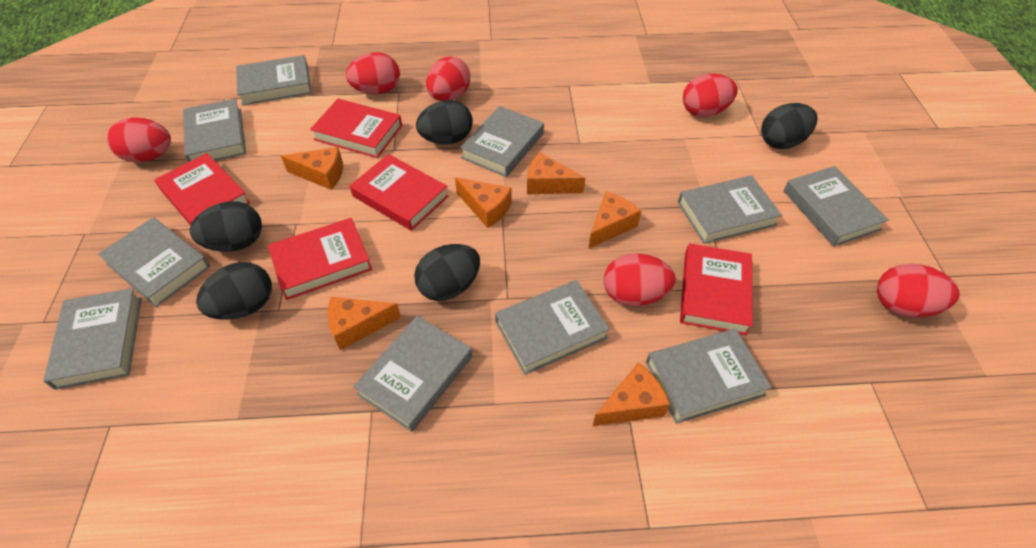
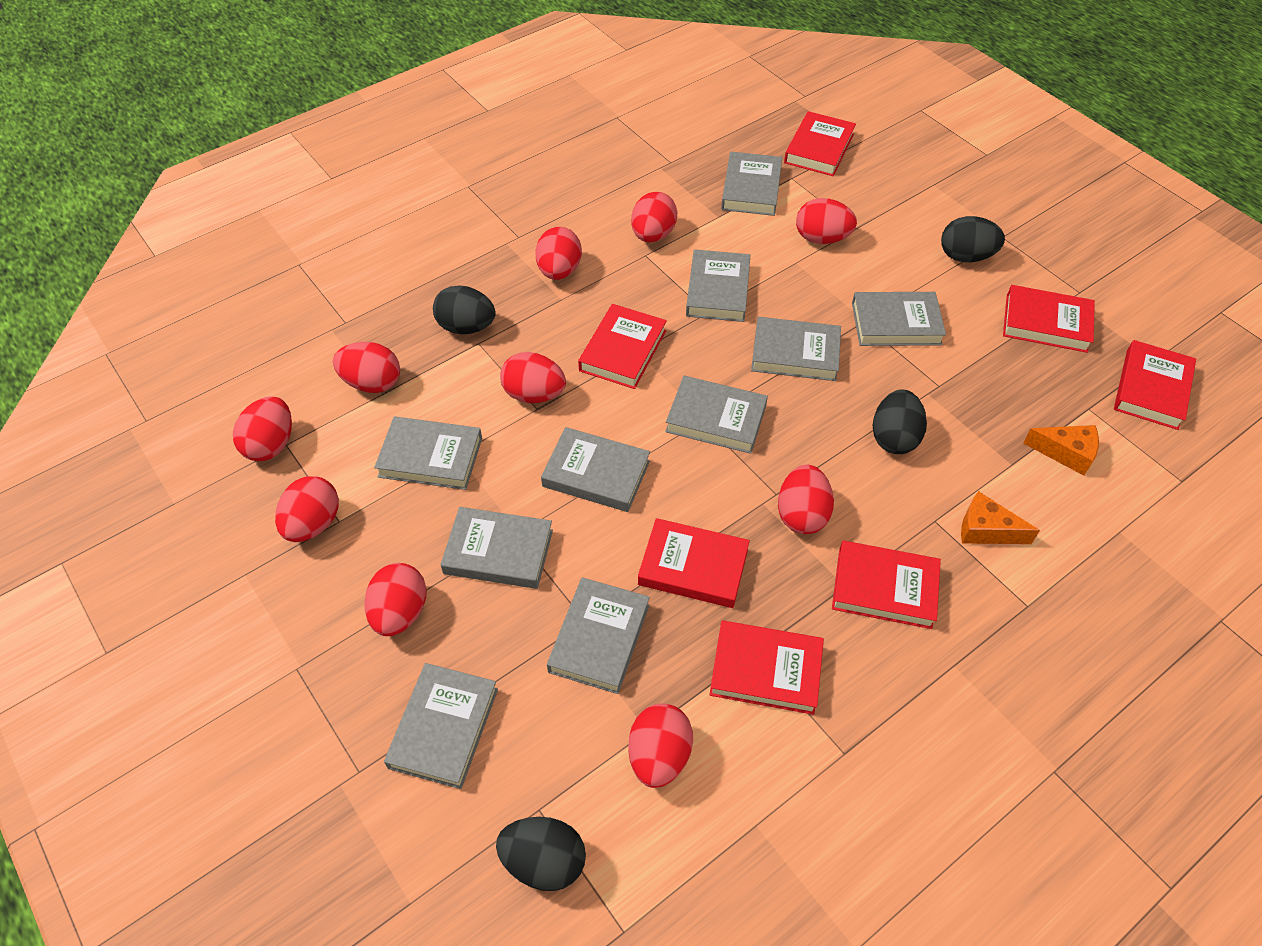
black egg: [190,201,262,252] [196,262,272,320] [414,244,480,301] [416,100,473,144] [761,103,818,149] = 5 -> [433,285,496,334] [496,817,586,891] [873,389,927,454] [941,216,1005,262] = 4
orange cheese: [281,147,343,190] [328,297,401,350] [455,177,512,228] [527,153,585,194] [588,191,641,249] [593,362,670,426] = 6 -> [961,491,1040,544] [1023,425,1099,476] = 2
red book: [154,153,250,225] [268,218,372,300] [310,99,402,158] [350,154,449,231] [680,243,753,335] = 5 -> [578,304,667,389] [638,518,750,608] [709,620,824,715] [784,111,856,176] [832,541,941,629] [1003,285,1095,353] [1114,340,1196,430] = 7
red egg: [107,117,171,163] [346,52,400,94] [426,56,470,101] [604,253,676,306] [683,74,738,117] [877,264,959,317] = 6 -> [233,396,292,461] [275,476,339,542] [333,342,400,393] [364,563,427,636] [500,352,566,403] [536,227,582,280] [628,703,693,788] [631,192,677,243] [778,465,834,534] [796,198,857,244] = 10

